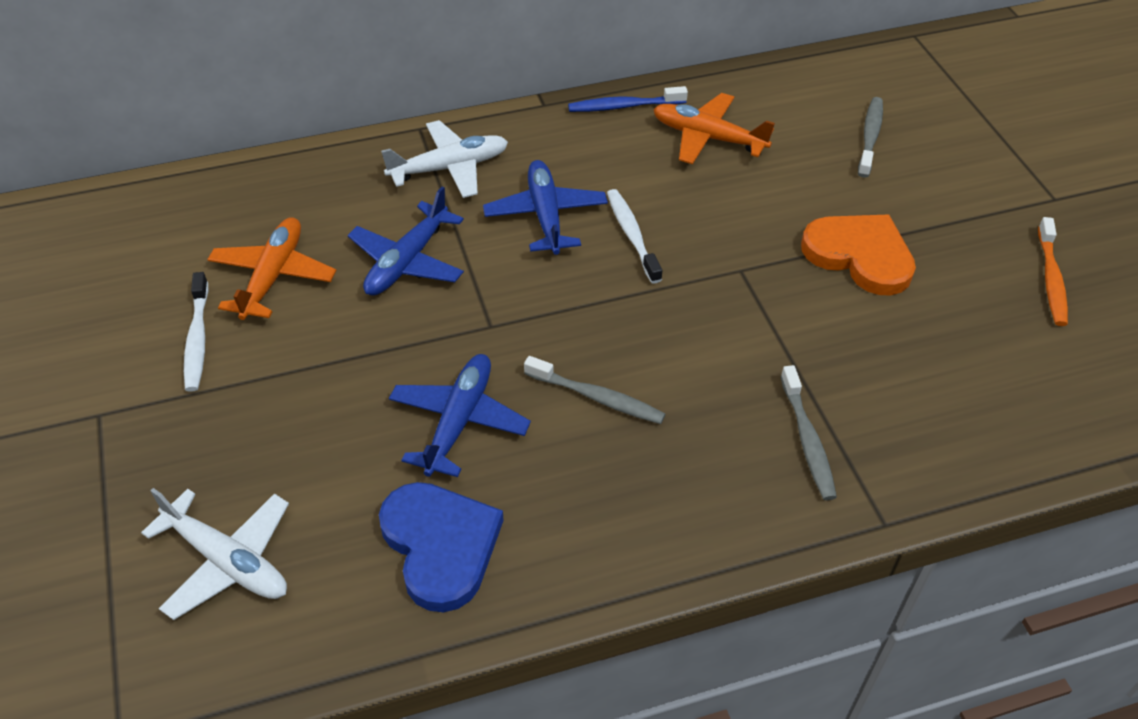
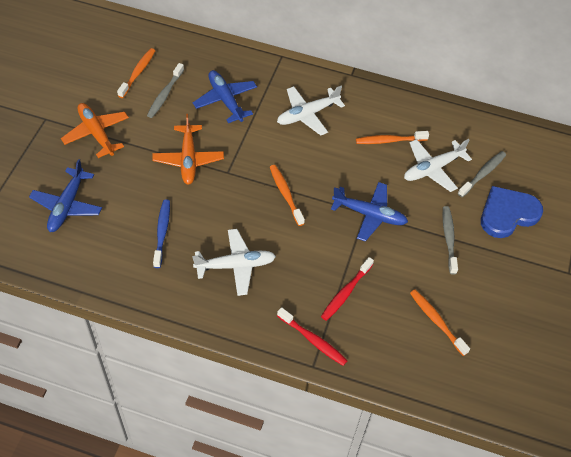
orange heart: [801,215,916,296] = 1 -> none = 0
orange toothbrush: [1038,217,1068,326] = 1 -> [117,48,156,98] [270,165,305,226] [356,131,429,144] [410,289,470,356] = 4
red toothbrush: none = 0 -> [277,307,348,366] [321,257,374,321] = 2
white plane: [141,488,289,620] [381,120,508,198] = 2 -> [192,229,276,296] [277,86,345,135] [404,139,472,192] = 3
white toothbrush: [184,272,209,392] [607,189,662,284] = 2 -> none = 0

